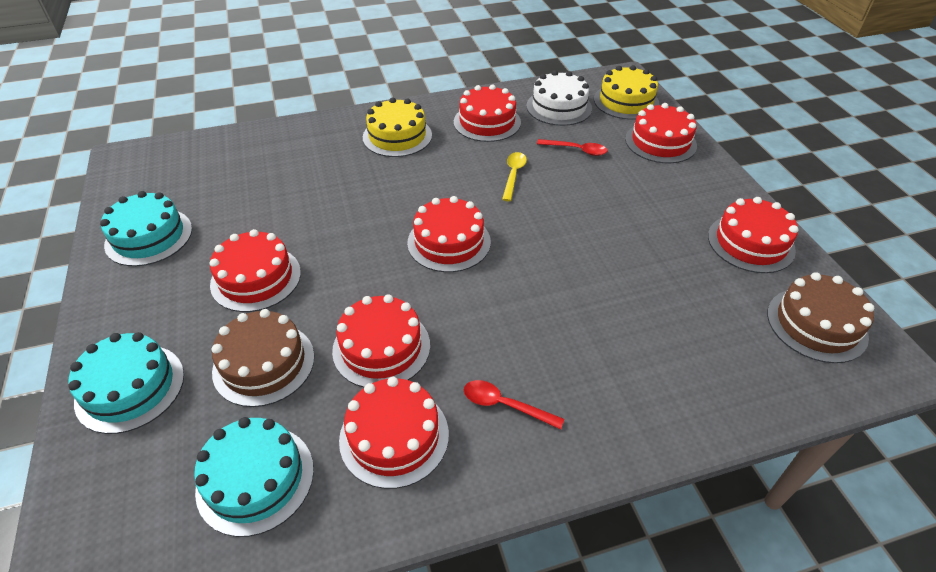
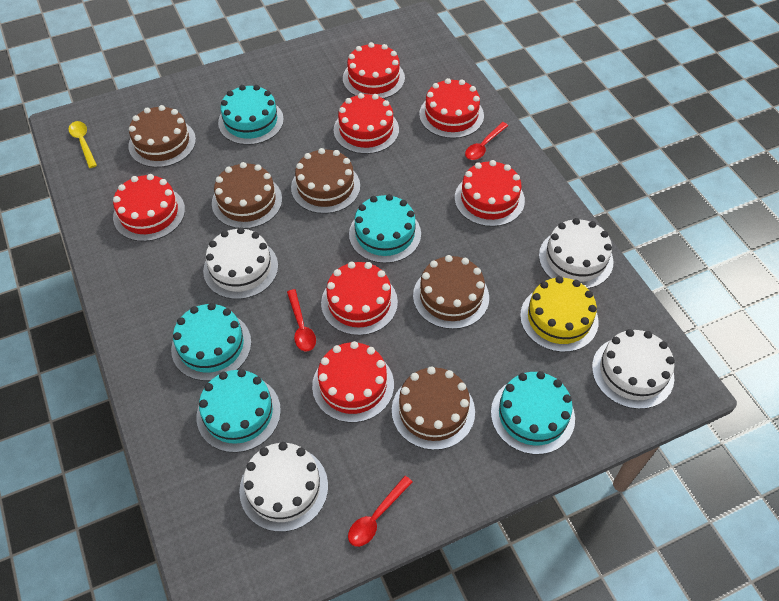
brown cake: [211,309,314,407] [767,272,874,363] = 2 -> [128,105,196,168] [212,162,282,229] [291,148,360,214] [392,367,475,450] [413,255,489,329] = 5
red spoon: [464,380,564,430] [537,139,608,156] = 2 -> [287,289,316,352] [348,476,413,547] [465,122,508,160] = 3
turquoise cake: [68,332,184,434] [100,191,192,266] [194,417,314,537] = 3 -> [171,303,251,381] [197,369,281,453] [218,85,284,145] [349,194,421,263] [491,371,575,455] = 5
white cake: [526,70,592,126] = 1 -> [203,227,278,299] [239,442,328,532] [539,218,613,289] [592,329,675,409] = 4
yellow cake: [363,97,432,157] [594,65,659,120] = 2 -> [520,276,599,352] = 1

